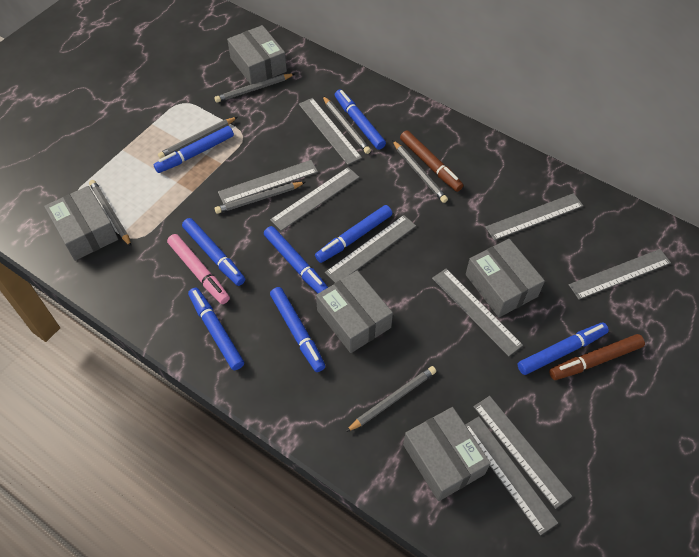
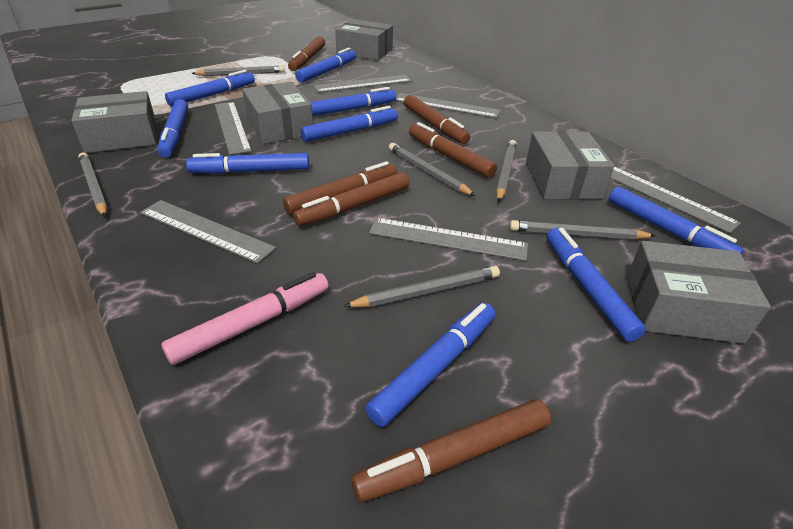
blue marker: [154,126,234,173] [182,218,245,286] [188,288,244,370] [264,226,328,293] [270,287,325,372] [315,205,392,263] [335,90,386,150] [518,323,609,375] = 8 -> [157,99,188,158] [165,70,255,107] [186,153,309,174] [295,47,356,83] [301,106,398,142] [310,87,396,116] [365,303,495,427] [547,228,646,342] [609,187,744,255] = 9
brown marker: [400,130,464,192] [549,334,645,380] = 2 -> [283,161,397,215] [288,37,325,71] [293,172,409,226] [351,399,551,502] [404,95,470,144] [409,122,497,178] = 6
grey pencil: [89,180,131,247] [158,117,237,159] [214,73,295,103] [215,182,305,214] [323,96,371,154] [346,366,436,432] [392,140,448,203] = 7 -> [78,152,107,217] [191,65,285,76] [343,266,500,307] [389,143,475,196] [496,140,517,202] [510,220,656,240] = 6
grey ruler: [218,160,318,204] [270,167,359,231] [299,98,362,165] [325,215,416,283] [432,269,523,356] [465,416,558,535] [474,396,572,509] [485,193,583,241] [569,249,671,300] = 9 -> [140,200,276,264] [215,102,252,155] [313,75,412,93] [369,218,528,261] [395,93,501,118] [610,167,741,233] = 6

